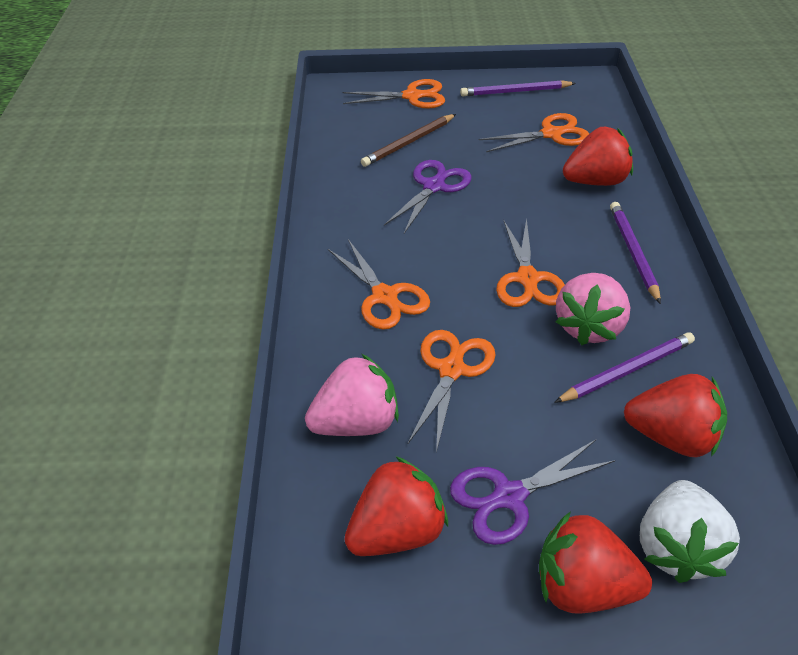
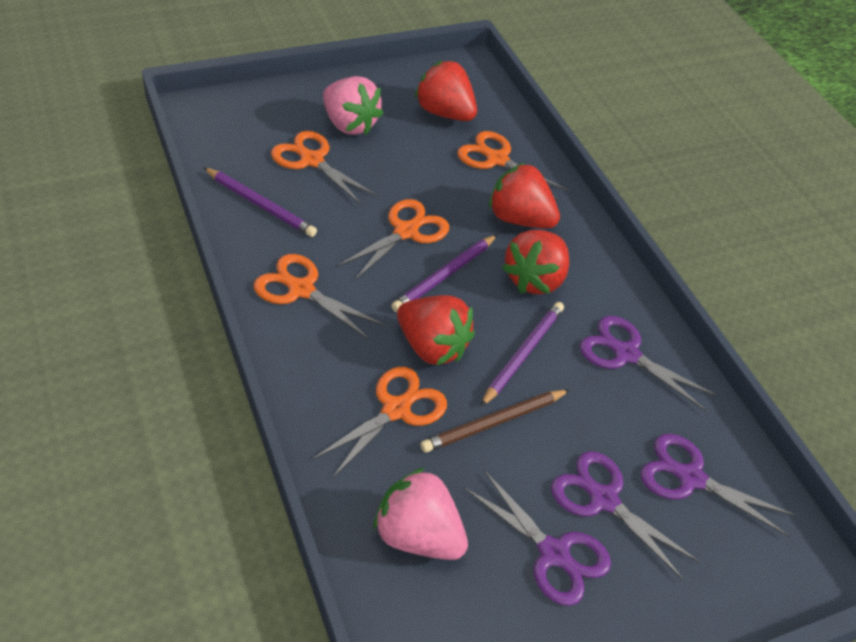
purple scissors: [384,160,472,233] [450,440,615,545] = 2 -> [464,470,611,606] [551,451,700,581] [580,316,717,411] [640,434,796,537] = 4
white strawberry: [640,480,740,583] = 1 -> none = 0

